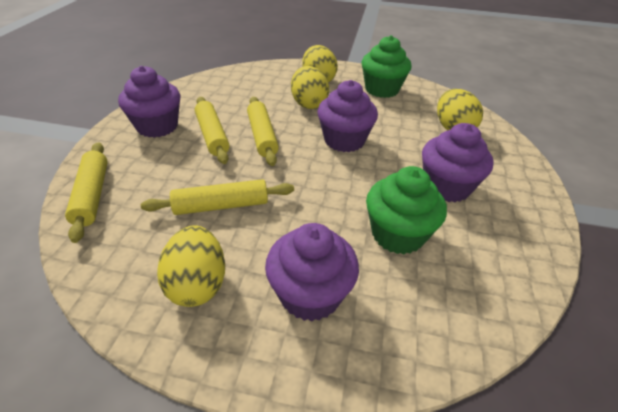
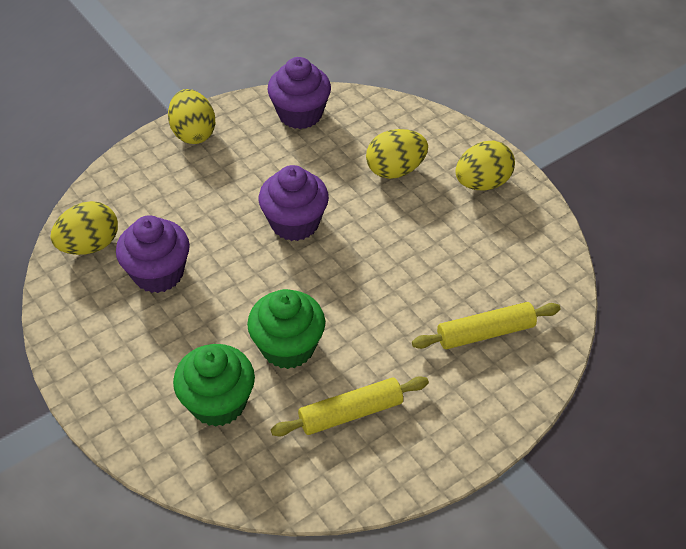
purple cupcake: [118,66,180,138] [265,223,359,322] [317,80,378,152] [422,123,494,202] = 4 -> [116,215,190,293] [259,165,329,241] [267,57,331,129] = 3
yellow rolling pin: [65,142,108,243] [141,179,294,215] [195,97,230,164] [247,97,279,166] = 4 -> [271,376,429,436] [412,302,561,349] = 2

